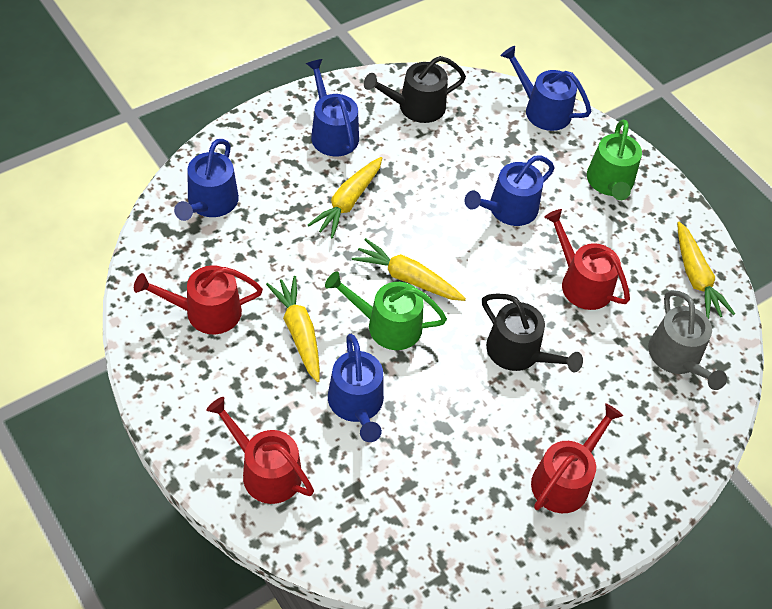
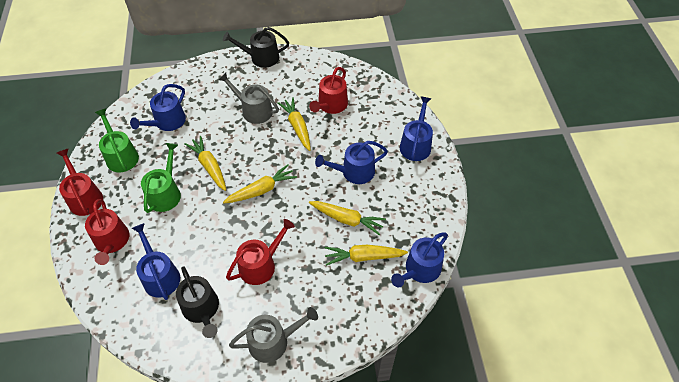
grey watering can: [648,290,727,390] = 1 -> [218,73,279,124] [229,307,318,363] = 2
yellow carrot: [266,276,320,382] [308,157,382,239] [352,238,466,301] [677,222,735,319] = 4 -> [184,136,226,191] [223,164,297,203] [277,97,311,151] [309,201,386,235] [325,245,408,266] = 5

